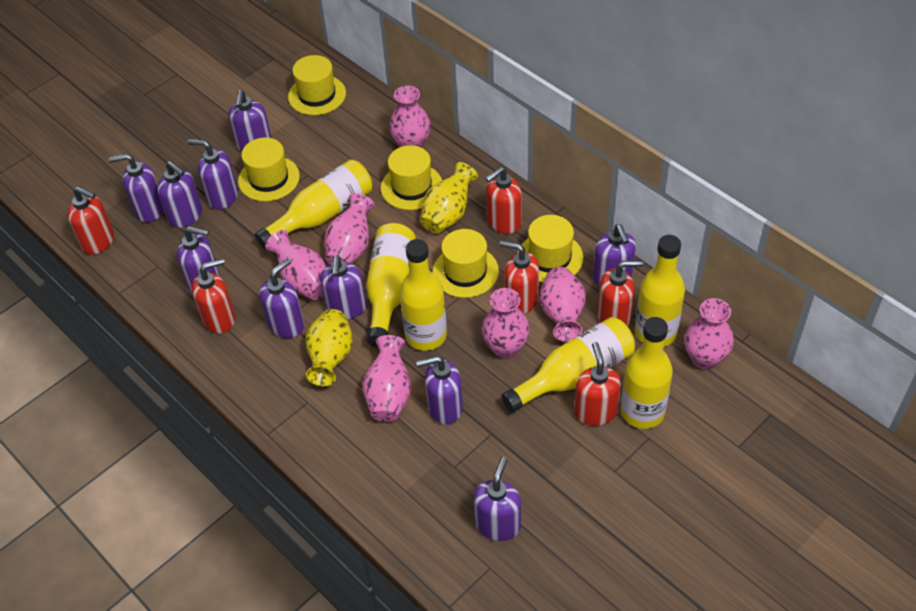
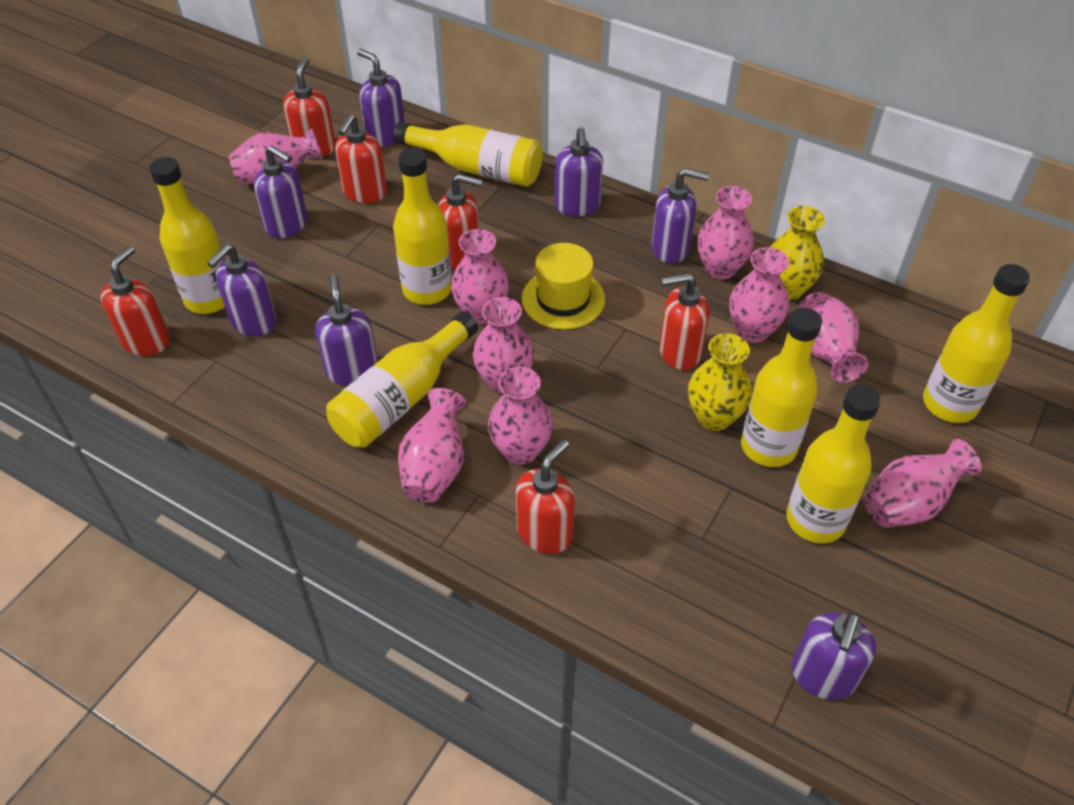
pink vase: [265,230,326,300] [325,193,375,264] [363,335,411,422] [389,85,431,148] [482,288,530,358] [539,267,586,342] [684,298,734,370] = 7 -> [229,128,323,184] [398,388,466,502] [451,229,509,324] [473,297,534,394] [488,367,553,465] [697,186,754,280] [729,247,789,343] [799,292,868,383] [864,439,982,528] = 9
purple soap dispenser: [109,153,164,222] [157,161,202,228] [177,226,219,292] [187,139,238,210] [228,90,272,151] [259,258,304,338] [320,255,367,319] [416,356,463,425] [473,457,521,541] [593,224,636,287] = 10 -> [207,244,277,336] [254,145,307,238] [315,274,378,385] [357,49,405,147] [554,127,603,216] [652,168,709,264] [791,612,876,700] = 7
yellow bottle: [255,159,372,249] [366,223,416,347] [400,239,447,351] [501,317,635,413] [621,317,673,429] [635,235,685,347] = 6 -> [149,157,225,314] [326,311,478,448] [393,122,543,187] [393,148,452,305] [741,308,822,467] [786,384,881,544] [923,264,1030,423] = 7
yellow hat: [238,137,300,201] [288,55,346,115] [381,145,442,210] [432,229,499,298] [518,215,583,282] = 5 -> [522,243,605,330] = 1

